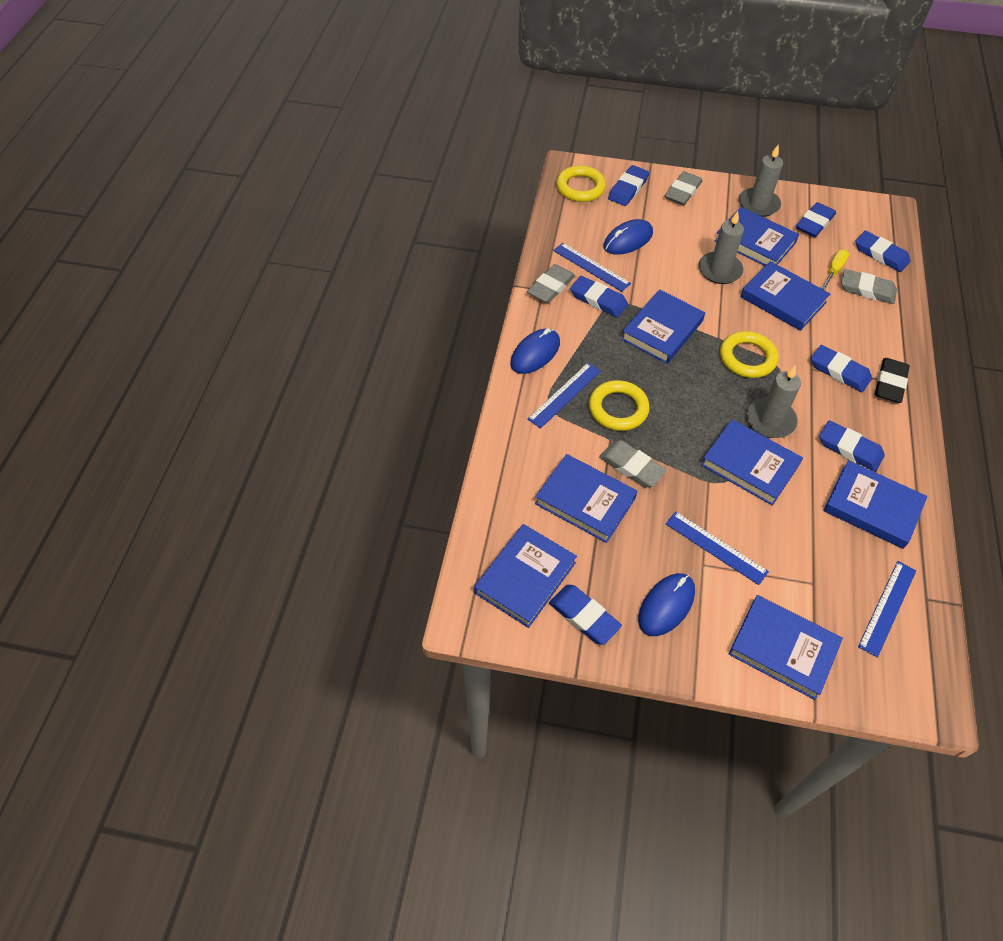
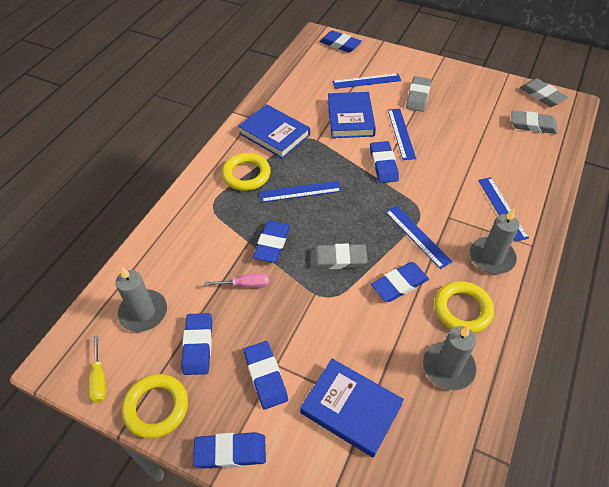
black eraser: [875,358,910,403] = 1 -> none = 0
blue book: [474,524,577,628] [535,454,638,543] [621,289,705,364] [701,419,803,506] [715,207,799,266] [729,595,843,700] [740,261,830,331] [823,460,927,549] = 8 -> [238,104,310,159] [300,359,404,458] [328,92,376,138] = 3
blue mouse: [510,328,560,374] [603,219,653,255] [638,573,695,636] = 3 -> none = 0
blue ruler: [527,363,601,429] [553,243,631,292] [666,511,769,585] [858,561,916,658] = 4 -> [260,181,342,202] [332,73,401,89] [385,205,452,269] [388,109,416,160] [478,177,529,242] = 5
pink screwdriver: none = 0 -> [204,273,269,288] = 1

